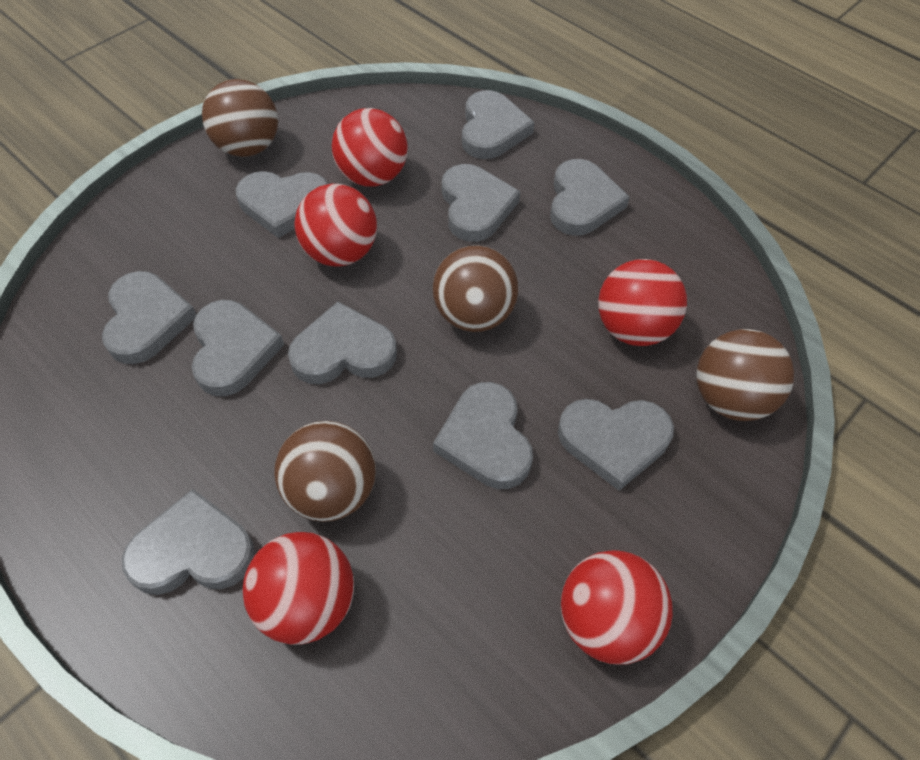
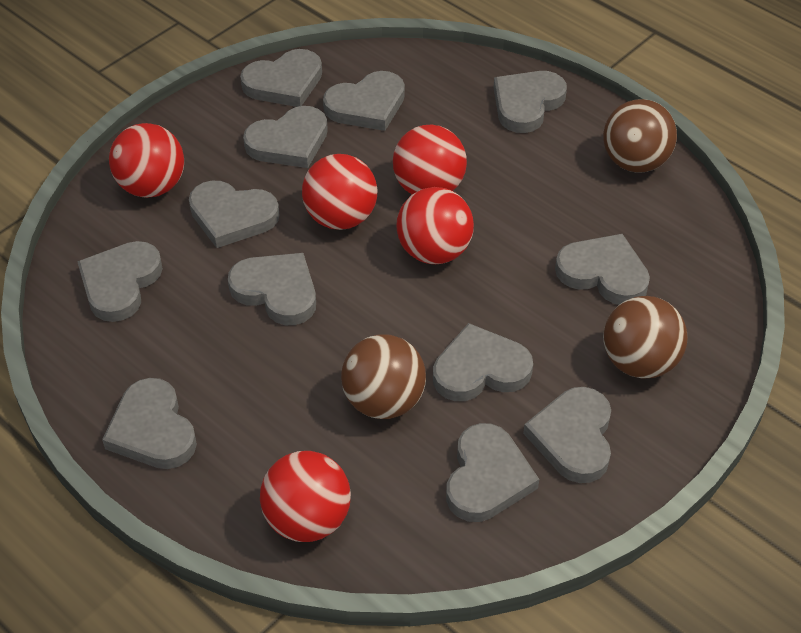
brown ball: [202,79,278,157] [274,421,376,522] [433,246,519,332] [696,329,794,421] = 4 -> [341,334,426,419] [603,99,677,173] [603,296,688,379] = 3
grey heart: [102,271,196,364] [122,489,255,595] [192,300,284,396] [236,171,329,238] [288,302,397,384] [433,382,533,489] [442,164,520,242] [462,90,535,159] [550,159,630,236] [558,399,674,491] = 10 -> [77,241,163,322] [102,378,197,469] [189,181,280,248] [228,253,316,325] [240,49,322,107] [243,106,328,168] [323,71,405,131] [433,323,533,401] [446,423,539,522] [493,71,567,133] [523,387,611,483] [555,234,650,305] = 12

